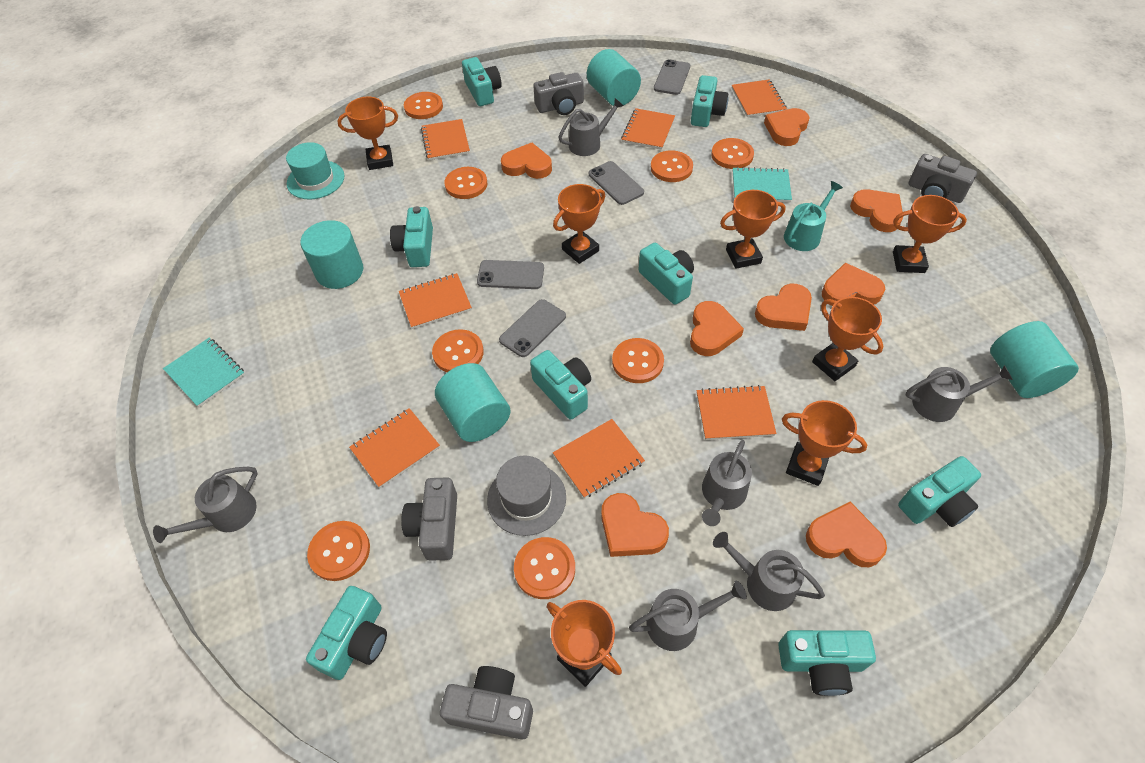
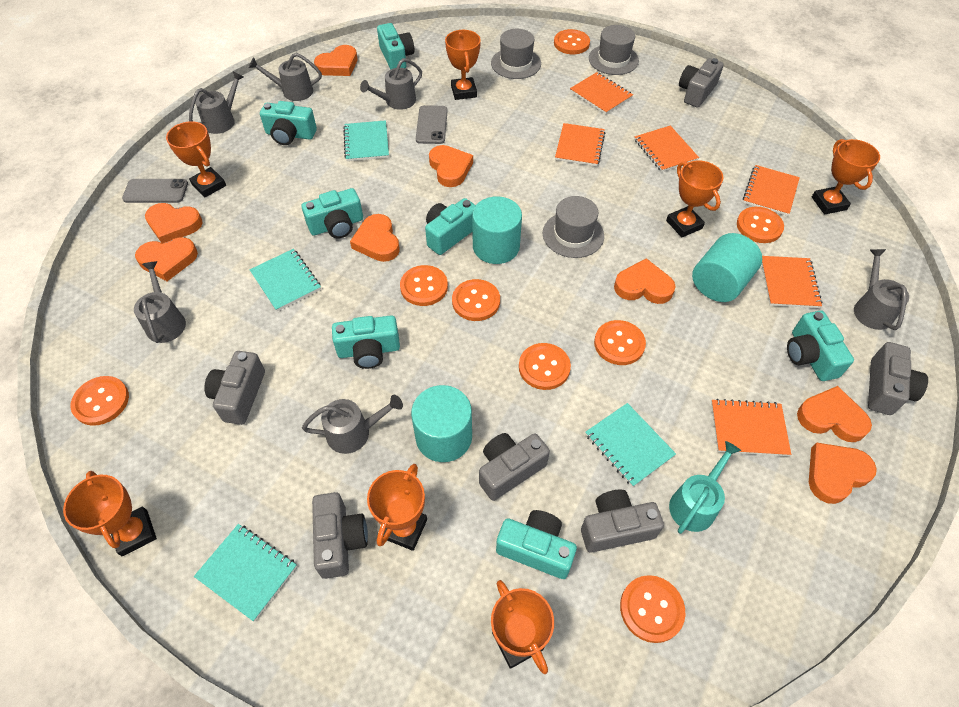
grey camera: [401,477,457,561] [440,666,533,739] [533,72,584,115] [909,154,977,203] = 4 -> [204,351,265,425] [312,492,368,579] [479,433,550,501] [581,490,664,553] [679,58,724,108] [868,342,928,415] = 6
grey hat: [487,456,566,536] = 1 -> [491,29,541,79] [543,196,604,258] [589,25,639,75] = 3
grey phone: [477,260,544,289] [499,299,566,357] [589,161,644,205] [654,59,690,95] = 4 -> [122,179,188,203] [416,105,448,144] = 2
orange notebook: [349,408,440,488] [399,273,472,329] [421,119,470,160] [553,419,645,499] [621,108,675,150] [697,385,777,440] [732,79,787,117] = 7 -> [555,123,605,166] [570,72,633,114] [634,126,699,172] [711,399,791,456] [743,165,800,216] [762,256,822,308] = 6
turquoise camera: [306,586,387,680] [390,206,433,267] [462,57,502,106] [530,350,591,420] [638,243,694,305] [691,75,728,127] [778,630,876,696] [898,456,981,527] = 8 -> [260,101,317,145] [302,188,363,238] [332,315,400,369] [377,23,414,70] [425,198,476,255] [496,510,577,579] [787,311,854,381] = 7
turquoise cylinder: [300,220,363,289] [435,363,510,442] [587,49,641,106] [990,321,1079,398] = 4 -> [411,385,472,462] [472,196,522,264] [692,233,762,302] = 3
turquoise hat: [286,142,344,200] = 1 -> none = 0
turquoise notebook: [163,337,245,407] [733,167,792,202] = 2 -> [194,524,297,621] [249,249,321,311] [343,120,389,161] [585,403,676,487] = 4

